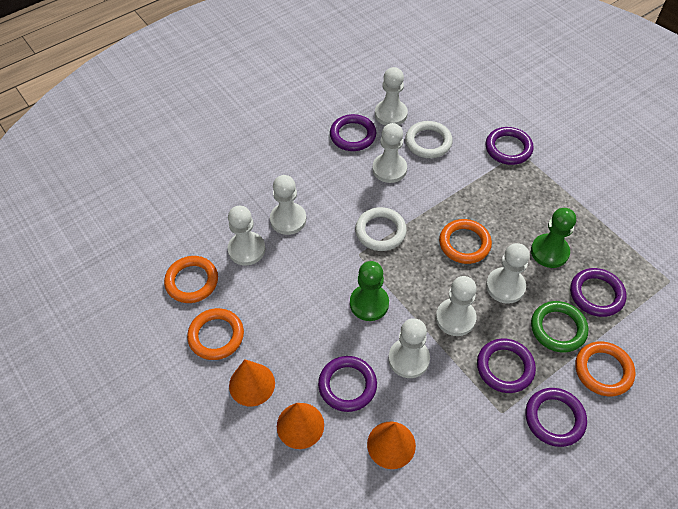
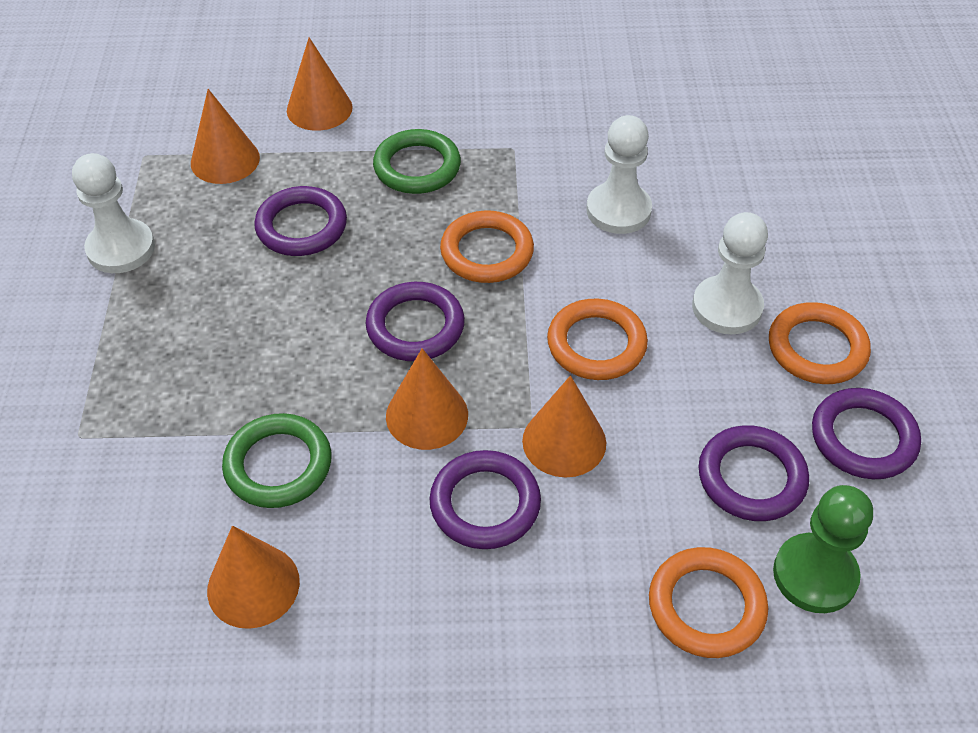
green pawn: [350,261,389,321] [531,208,576,268] = 2 -> [773,485,873,613] = 1
green ring: [531,301,588,353] = 1 -> [222,413,332,508] [373,129,461,194] = 2
orange cone: [229,359,275,407] [277,403,324,449] [367,422,416,469] = 3 -> [191,89,260,184] [207,526,300,629] [287,37,353,131] [386,348,468,450] [522,375,606,478] = 5
purple ring: [318,356,377,412] [330,114,376,151] [477,339,536,393] [486,127,534,165] [525,388,587,447] [570,268,626,317] = 6 -> [254,186,347,256] [366,282,465,361] [429,450,541,549] [698,425,809,521] [812,388,921,479] = 5
white pawn: [228,206,266,265] [270,175,306,235] [372,123,407,183] [375,67,408,126] [388,318,430,378] [436,276,477,336] [486,243,530,304] = 7 -> [72,153,155,273] [586,115,652,234] [692,212,768,334] = 3
white ring: [355,207,407,251] [405,121,453,158] = 2 -> none = 0

